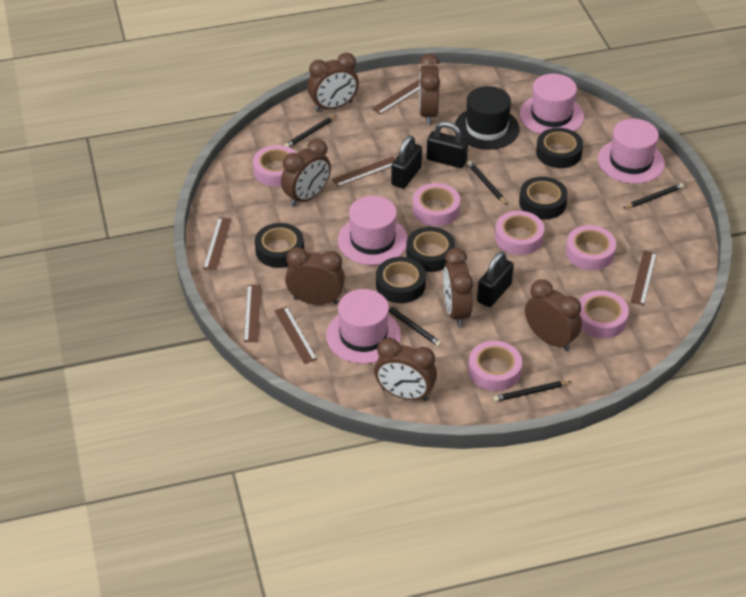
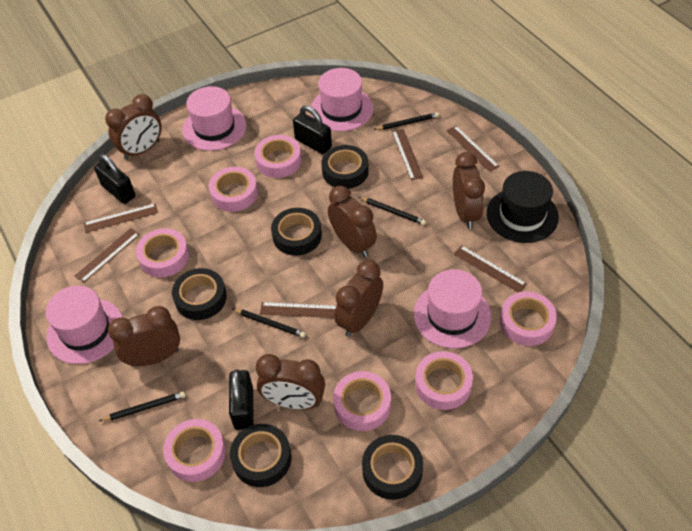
black pencil: [284,115,337,147] [389,306,442,347] [467,161,507,205] [493,381,572,402] [623,183,684,209] = 5 -> [99,391,186,421] [233,309,306,338] [359,197,426,225] [373,112,439,130] = 4
brown clock: [281,139,331,207] [285,247,345,305] [307,53,359,112] [374,338,437,401] [419,53,440,125] [443,248,473,327] [525,279,582,351] = 7 -> [105,94,162,160] [108,306,180,366] [256,354,325,410] [328,186,377,257] [334,260,383,337] [453,152,485,229] = 6
pink tape: [253,145,296,187] [412,183,460,226] [468,341,522,391] [495,211,544,255] [566,225,616,270] [579,290,629,339] = 6 -> [136,228,189,277] [163,419,226,482] [209,167,258,212] [254,135,302,178] [333,371,391,431] [415,351,473,410] [500,291,557,346] = 7

